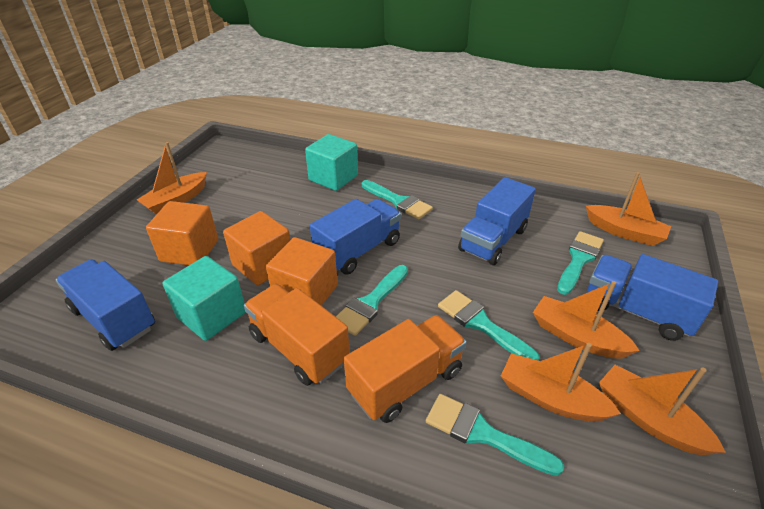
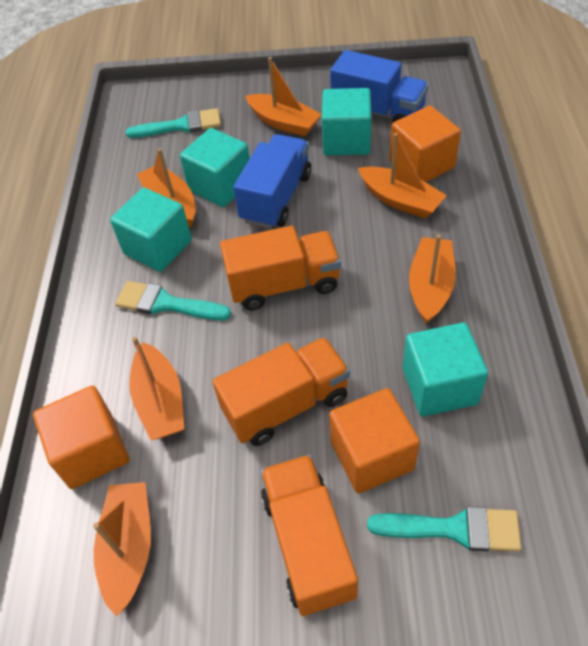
blue truck: [56,259,155,351] [310,199,401,275] [458,177,536,265] [587,254,718,341] = 4 -> [233,134,311,229] [330,50,429,122] = 2
orange boat: [137,142,207,214] [501,343,621,422] [533,281,640,358] [586,172,671,246] [599,365,725,455] = 5 -> [93,482,151,617] [129,337,184,440] [137,148,196,228] [245,57,322,136] [358,133,447,218] [409,235,456,324] = 6
orange truck: [244,284,350,386] [344,315,467,423] = 2 -> [212,337,350,446] [220,226,341,311] [260,455,358,616] = 3
turquoise brush: [336,265,408,336] [362,180,433,220] [426,394,564,476] [438,290,540,361] [557,231,604,295] = 5 -> [115,281,231,320] [126,108,221,138] [367,506,521,552] = 3
turquoise cube: [162,256,246,341] [305,134,358,191] = 2 -> [110,188,192,272] [180,128,250,207] [322,88,371,155] [403,322,488,417] = 4

